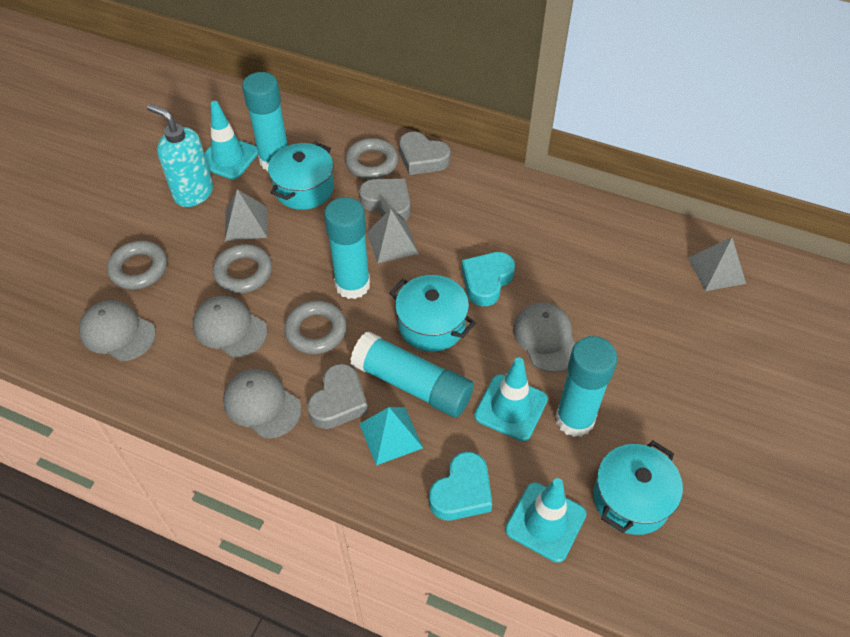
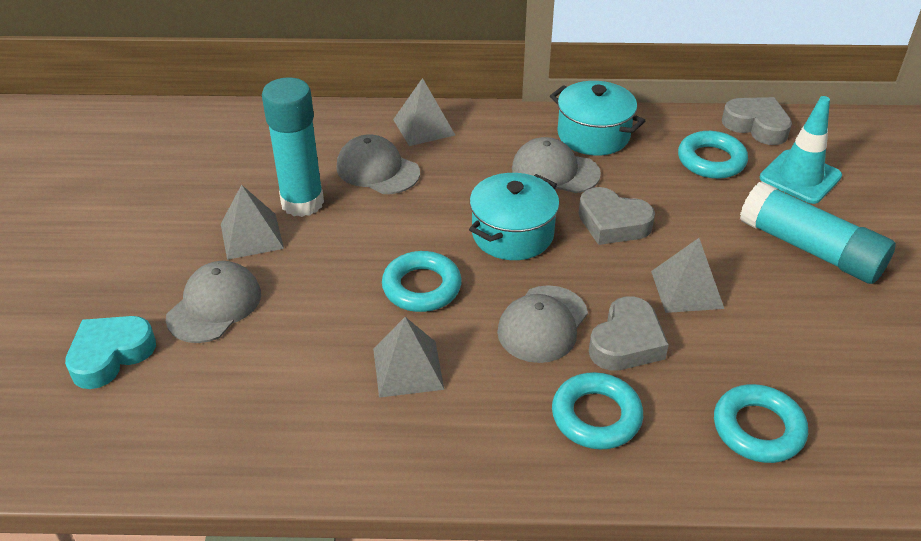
grey pyramid: [225,189,267,241] [367,209,419,264] [688,237,746,291] = 3 -> [221,185,284,260] [373,317,444,398] [393,78,455,146] [651,238,724,313] = 4
grey ring: [107,241,167,290] [213,244,272,293] [284,301,347,354] [345,138,398,179] = 4 -> none = 0
turquoise glue stick: [242,72,288,171] [324,197,370,299] [350,332,474,417] [555,336,618,437] = 4 -> [262,77,324,217] [740,182,896,284] = 2
turquoise heart: [429,452,492,520] [462,252,515,306] = 2 -> [65,316,156,389] = 1
turquoise pot: [268,142,334,210] [389,275,476,352] [593,441,683,535] = 3 -> [469,173,560,260] [550,81,645,155] = 2
turquoise pyramid: [359,407,423,465] = 1 -> none = 0
turquoise ring: none = 0 -> [382,251,462,312] [552,372,643,449] [678,131,748,179] [714,384,808,463] = 4
turquoise soap dispenser: [147,104,213,207] = 1 -> none = 0
turquoise traffic cone: [204,101,258,180] [474,357,548,441] [505,478,586,563] = 3 -> [760,96,842,204] = 1

